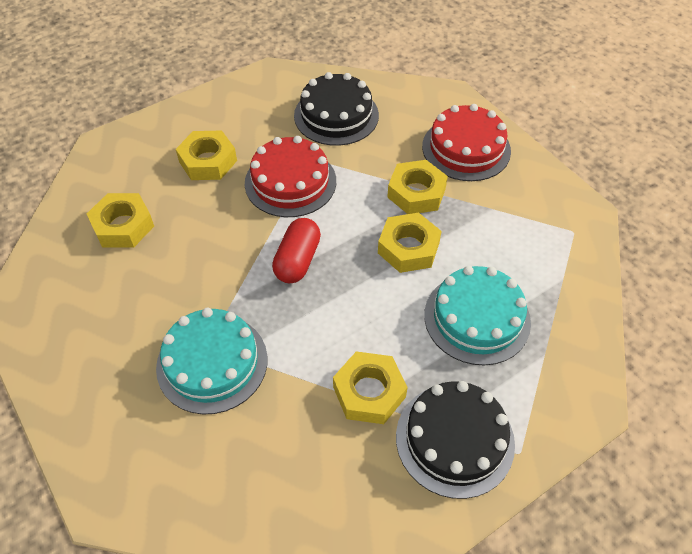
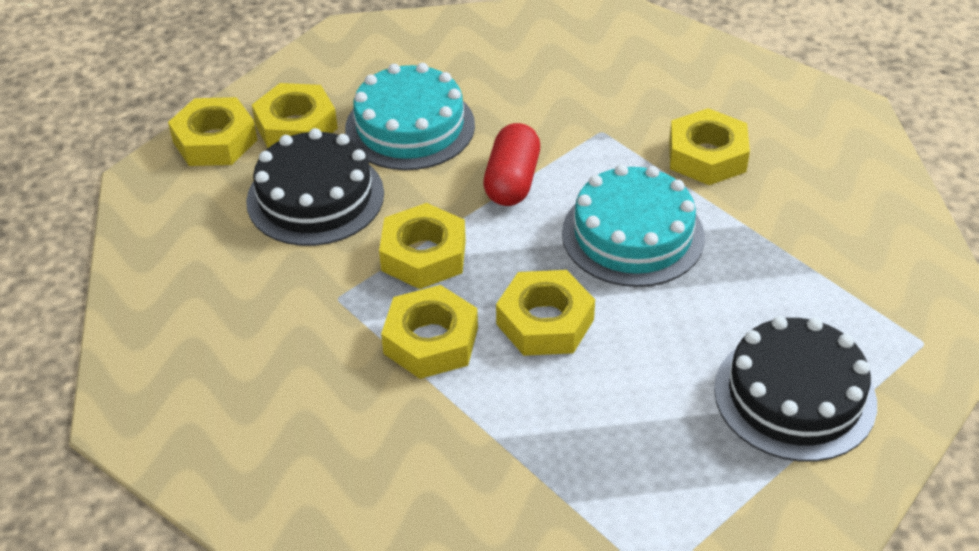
red cake: [245,136,336,217] [422,104,511,181] = 2 -> none = 0
yellow nut: [87,193,154,248] [176,131,237,180] [333,351,408,424] [378,213,442,273] [387,160,448,214] = 5 -> [168,97,257,166] [252,83,338,148] [379,203,466,289] [381,285,478,379] [496,270,595,356] [669,108,750,185] = 6

